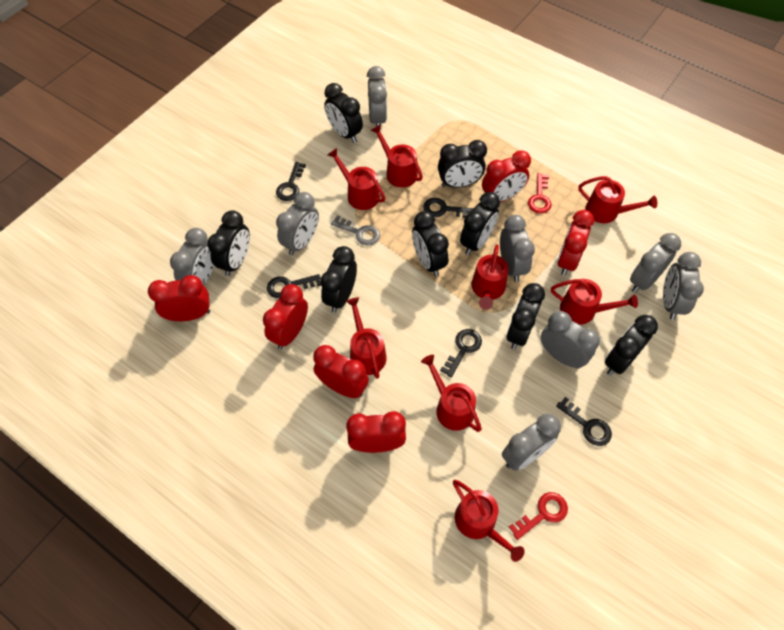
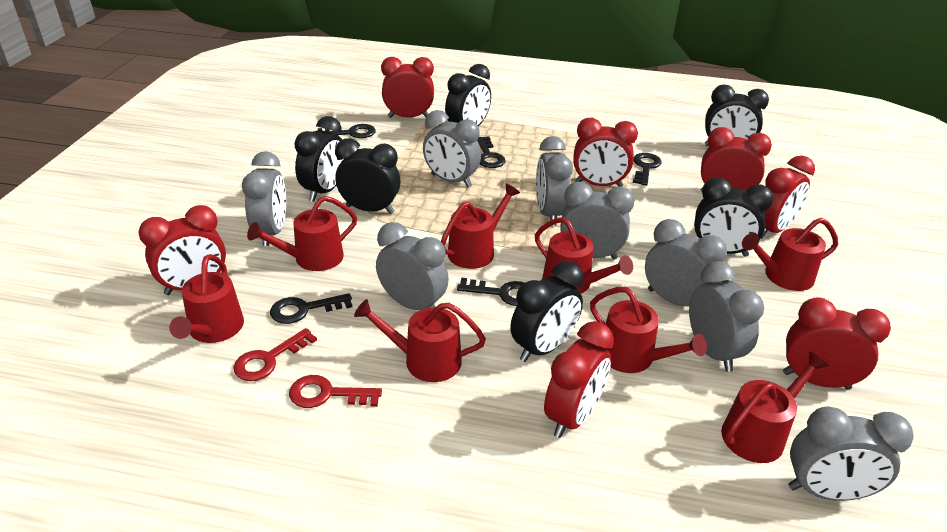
black clock: [207,210,250,276] [320,246,357,313] [324,83,363,143] [412,211,449,276] [438,140,487,188] [460,192,500,255] [506,283,545,349] [605,315,658,376] = 8 -> [294,116,343,202] [335,138,401,214] [445,64,491,126] [510,261,584,362] [694,177,773,257] [704,85,769,146] = 6
grey key: [331,215,380,245] = 1 -> none = 0
red clock: [148,275,210,321] [263,284,308,349] [313,345,369,398] [346,411,406,453] [482,150,531,202] [557,210,594,276] = 6 -> [138,205,226,295] [381,57,434,118] [544,321,614,438] [573,118,638,187] [700,127,772,192] [761,156,815,239] [783,297,891,390] = 7

